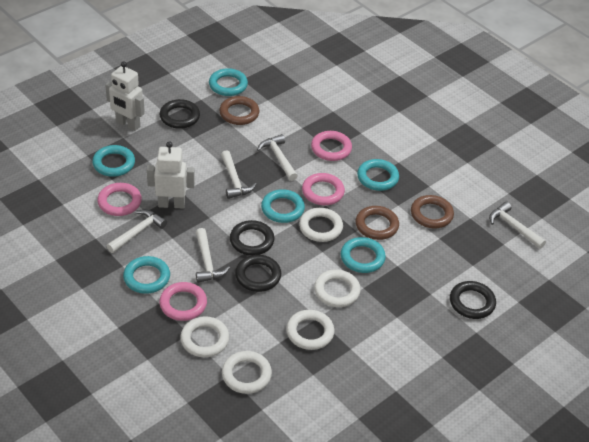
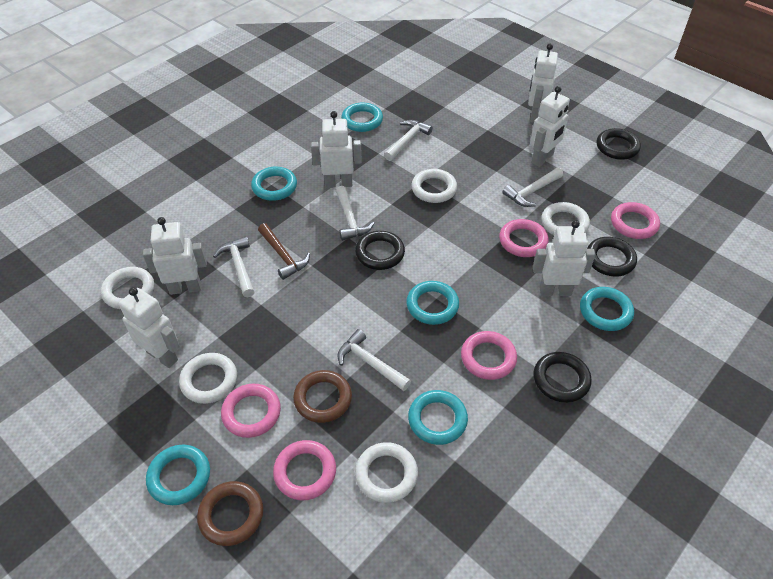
brown hammer: none = 0 -> [258,223,310,280] = 1
brown ring: [219,96,259,125] [356,206,399,240] [411,195,454,228] = 3 -> [197,481,263,546] [293,370,352,423] = 2
pink ring: [97,183,142,216] [159,282,207,321] [302,173,345,205] [311,131,352,161] = 4 -> [221,384,281,438] [273,440,336,500] [461,331,517,380] [499,219,549,257] [611,202,660,239] = 5
white robot: [105,61,145,131] [147,141,195,208] = 2 -> [119,287,180,368] [143,217,207,295] [311,111,362,188] [528,43,558,123] [530,86,570,167] [533,220,596,296] = 6

